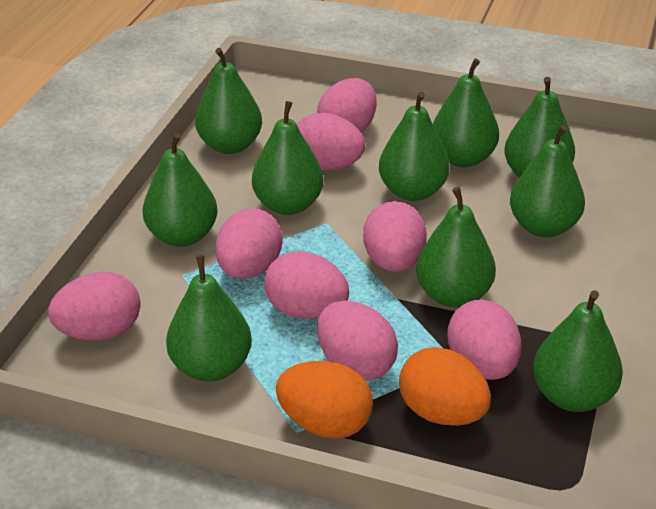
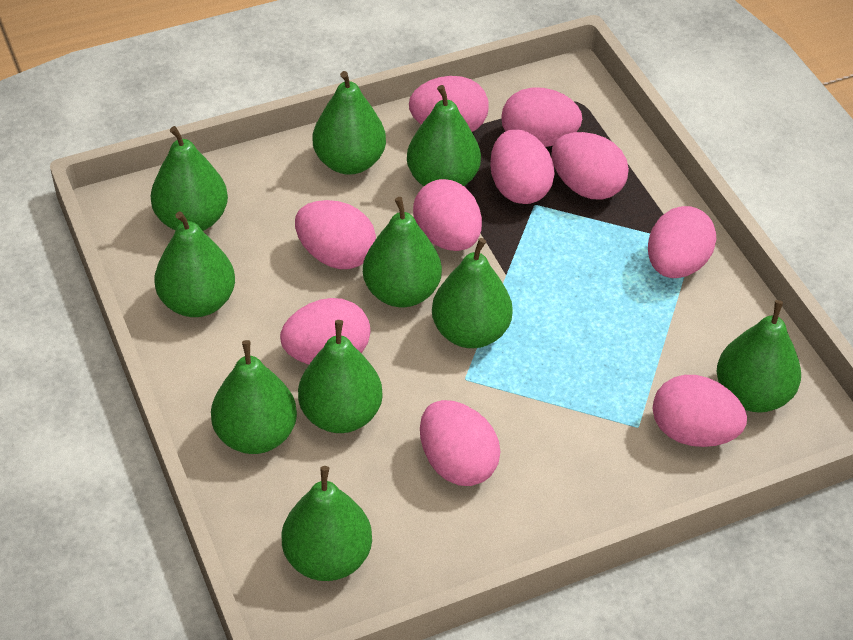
orange egg: [276,361,373,439] [399,347,491,426] = 2 -> none = 0
pink egg: [48,272,141,340] [215,209,282,279] [264,251,349,319] [297,113,365,171] [317,78,377,133] [317,301,398,381] [363,201,427,272] [447,299,521,380] = 8 -> [280,298,370,364] [295,200,376,269] [409,76,489,132] [413,179,482,251] [420,400,500,486] [490,129,555,204] [501,88,582,147] [551,132,629,200] [648,206,716,278] [653,375,747,447] = 10

